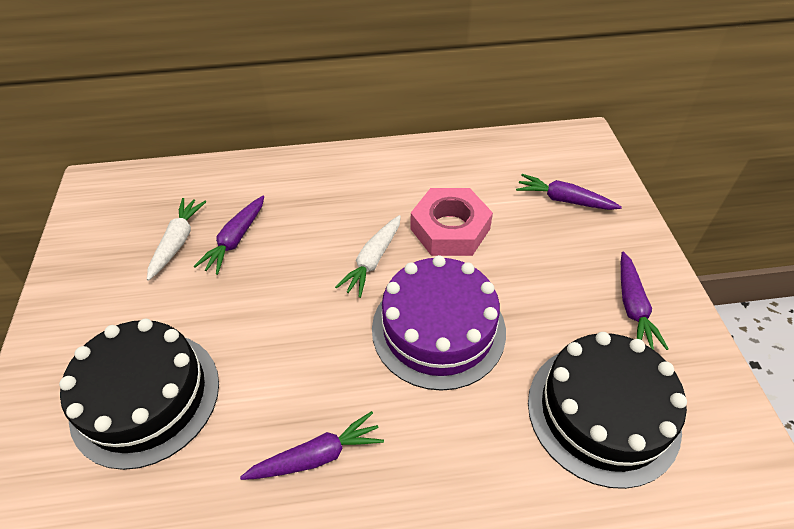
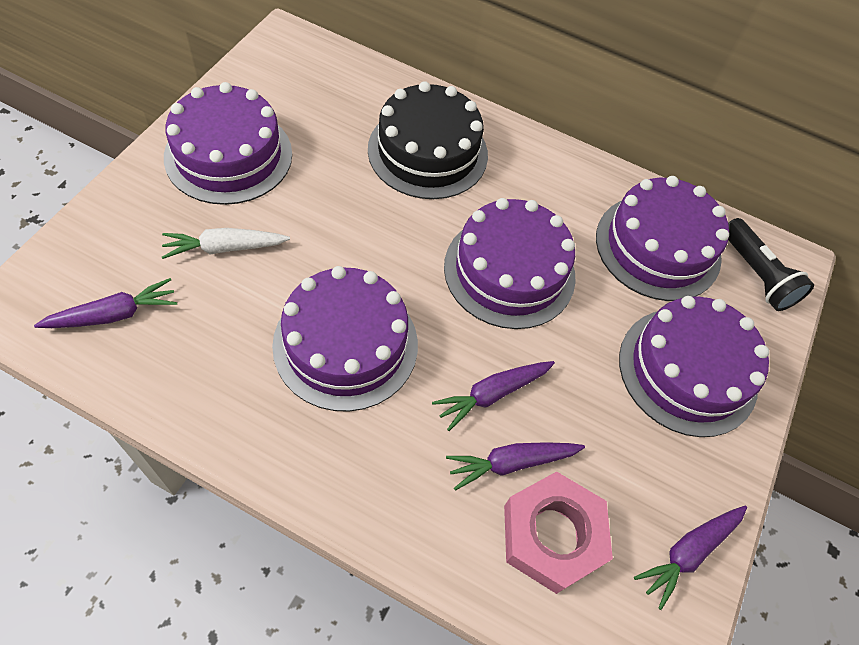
black cake: [59,319,219,470] [528,332,687,489] = 2 -> [368,81,488,199] = 1
black flashlight: none = 0 -> [728,218,814,311] = 1
purple cake: [372,255,506,391] = 1 -> [164,82,292,205] [272,266,418,412] [444,198,576,329] [596,176,729,301] [619,296,769,437] = 5
white carrot: [147,198,206,281] [335,215,401,298] = 2 -> [162,228,290,259] = 1

